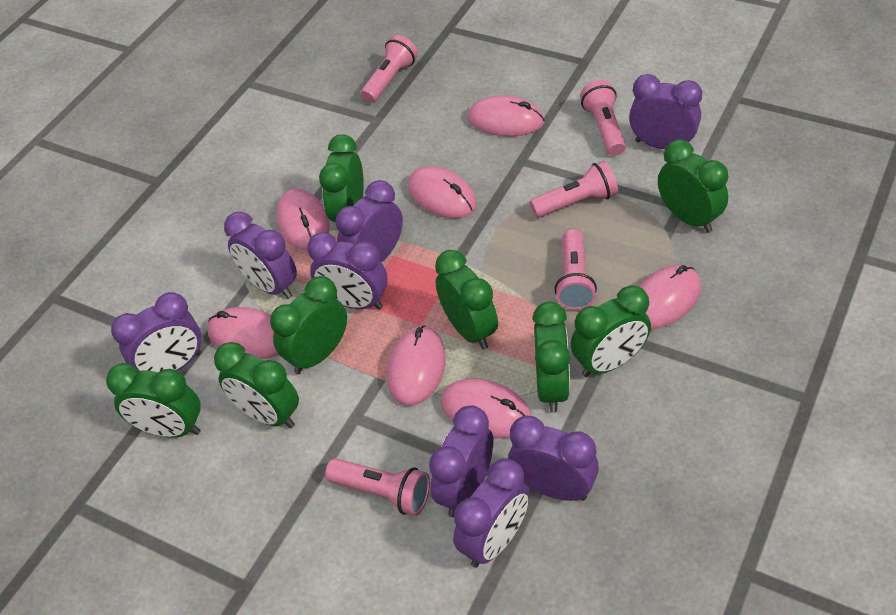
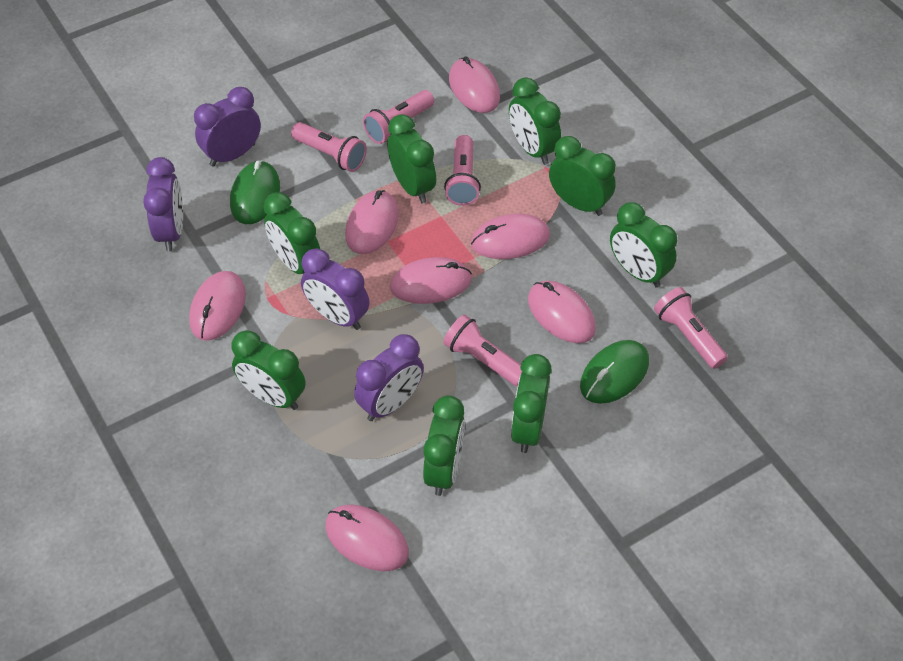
green mouse: none = 0 -> [230,160,280,224] [580,340,649,404] = 2
purple clock: [111,292,201,372] [224,212,297,299] [307,232,388,310] [336,180,403,263] [429,405,493,517] [453,459,530,568] [508,415,599,501] [629,74,702,149] = 8 -> [143,157,183,251] [194,87,261,167] [301,248,370,330] [354,334,424,421] = 4

